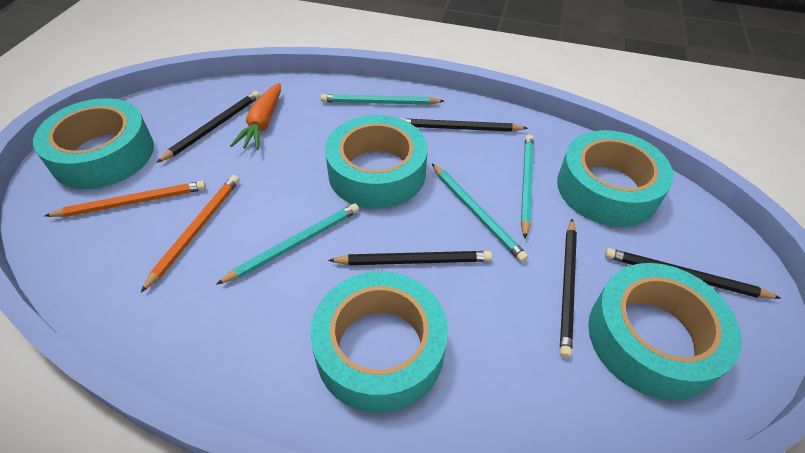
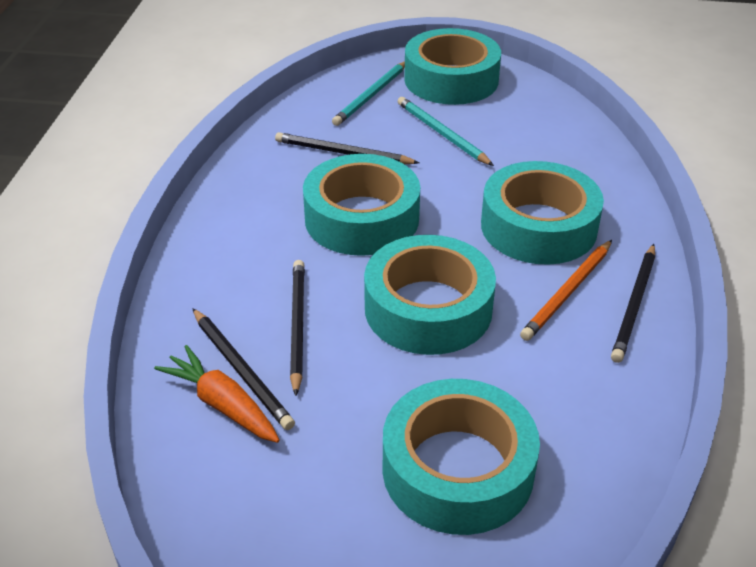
black pencil: [156,91,260,163] [328,251,492,265] [400,118,528,132] [560,219,577,358] [605,248,781,299] = 5 -> [192,308,295,430] [275,132,419,164] [290,260,305,396] [611,244,655,363] = 4
orange pencil: [45,181,206,217] [140,175,239,293] = 2 -> [520,240,612,341] = 1
turquoise pencil: [216,203,359,285] [321,94,444,105] [432,164,528,262] [521,135,534,238] = 4 -> [332,61,405,126] [398,97,494,166] = 2

